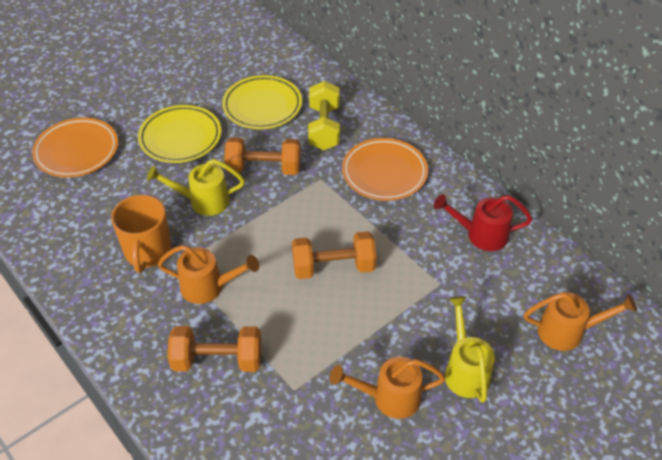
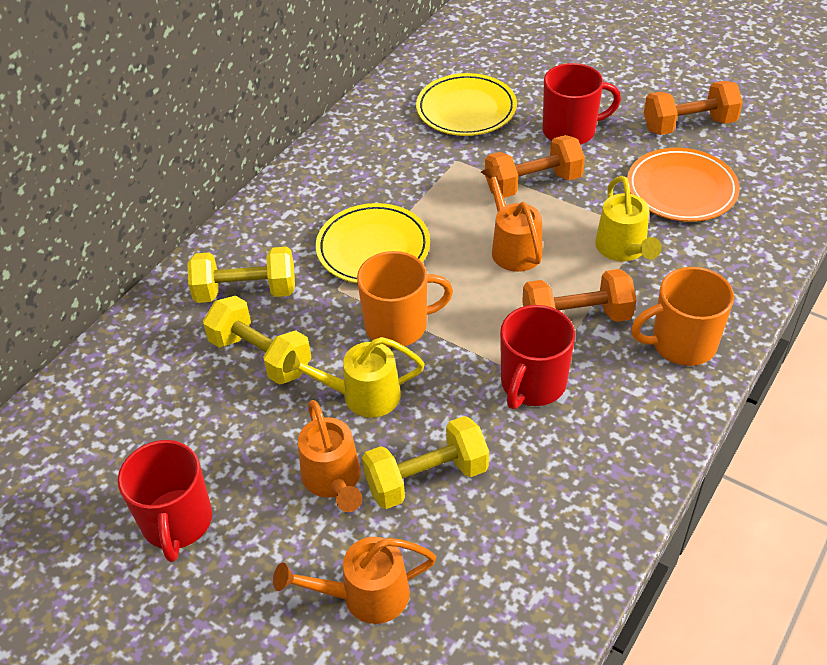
orange mug: [111,195,172,273] = 1 -> [357,251,453,347] [631,267,734,366] = 2
orange plate: [32,118,118,177] [342,138,428,201] = 2 -> [627,148,740,222] = 1
red mug: none = 0 -> [118,440,212,562] [500,305,575,409] [543,63,621,145] = 3
red watering can: [434,194,532,251] = 1 -> none = 0
yellow dumbbell: [308,81,340,150] = 1 -> [187,247,295,303] [203,296,311,385] [362,416,489,509] = 3

